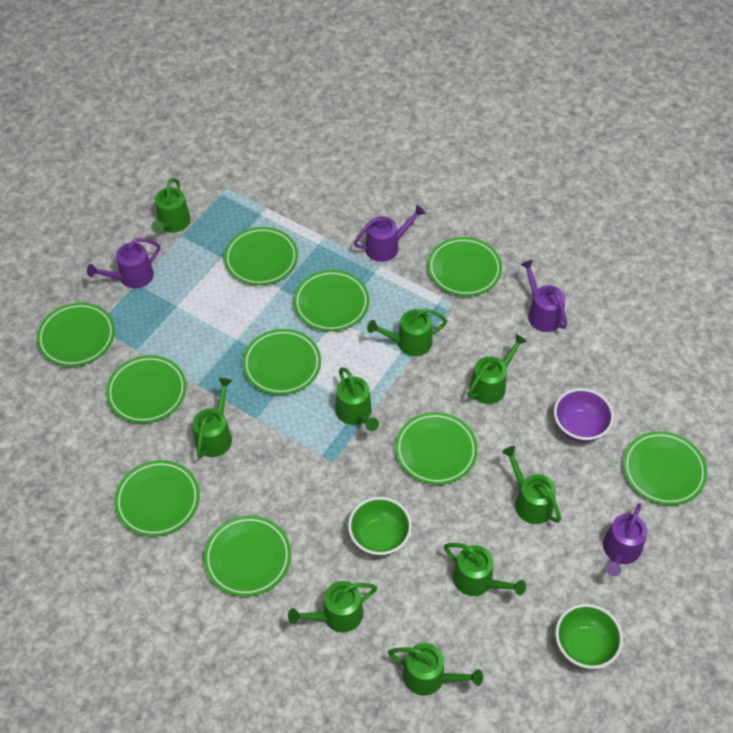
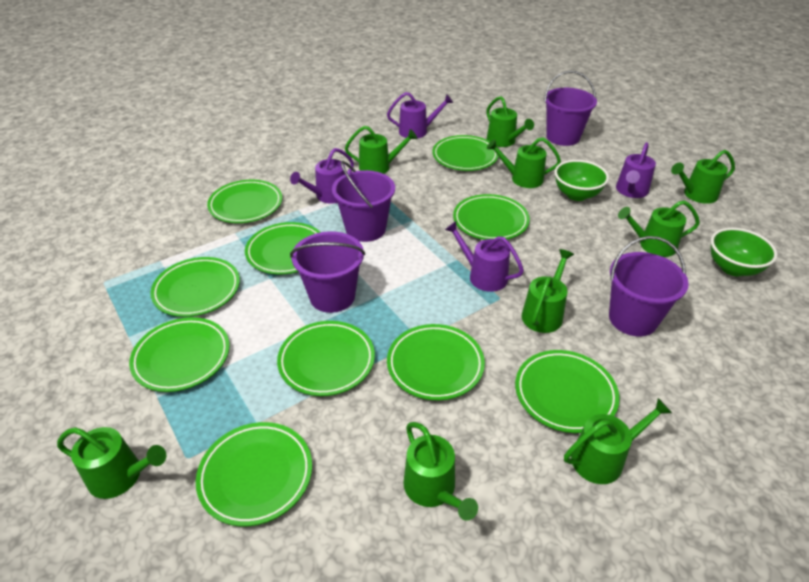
purple bowl: [554,388,614,443] = 1 -> none = 0
purple bucket: none = 0 -> [290,231,365,313] [332,161,395,242] [544,71,597,146] [609,236,689,336] = 4

